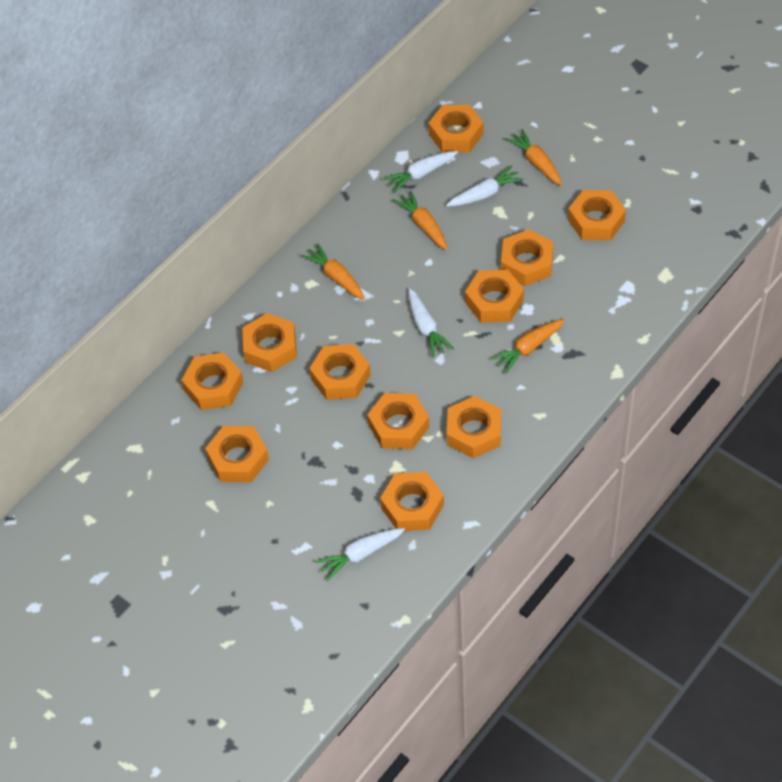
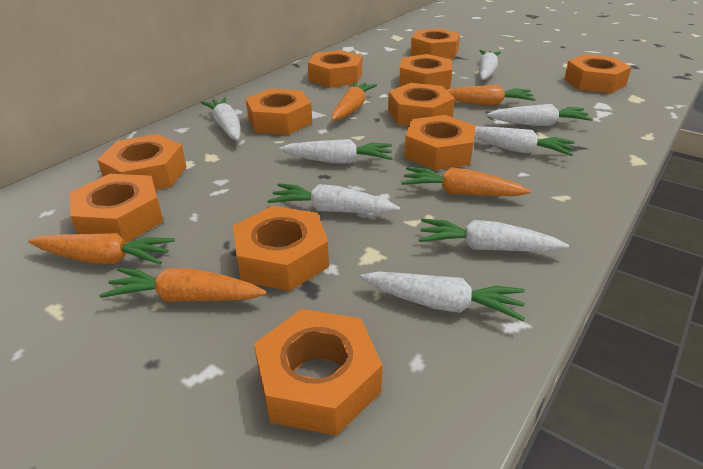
orange carrot: [301,243,365,300] [393,190,447,250] [491,319,565,374] [505,129,562,185] = 4 -> [28,233,175,265] [100,268,267,302] [332,82,377,121] [401,167,531,196] [447,85,536,106] = 5
white carrot: [315,528,405,581] [383,151,458,193] [408,288,454,357] [446,165,523,207] = 4 -> [200,97,241,141] [268,183,400,213] [279,139,392,164] [360,271,525,321] [419,218,569,252] [474,126,575,156] [480,50,501,80] [487,104,593,126] = 8

